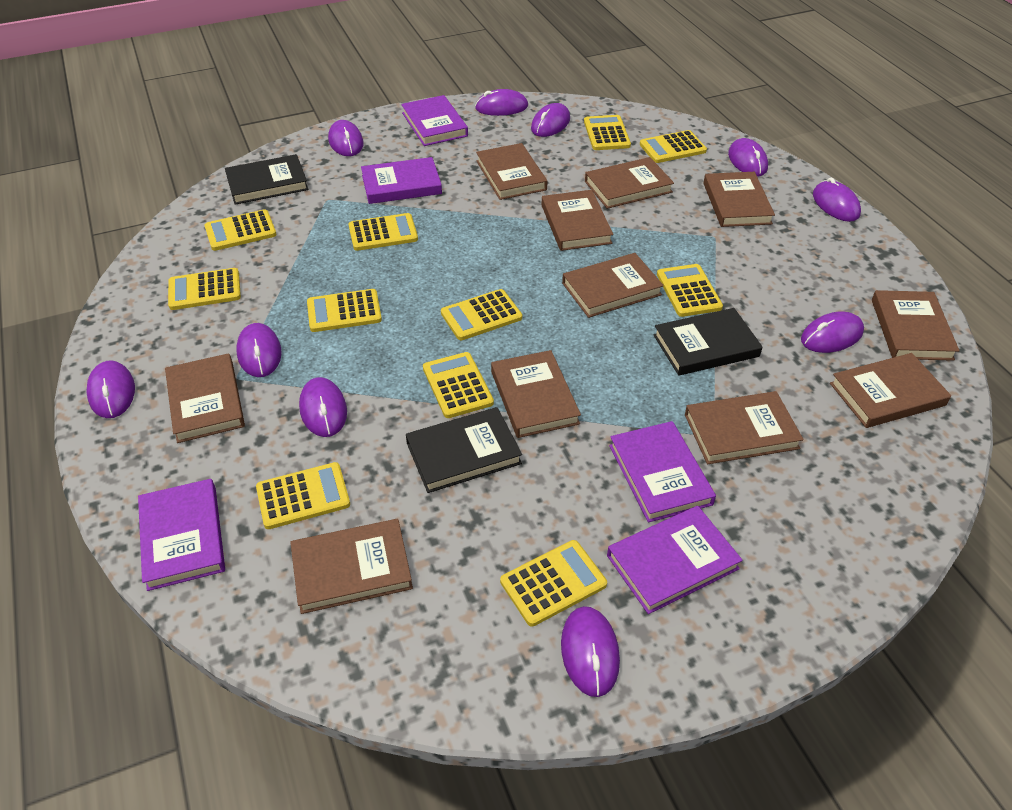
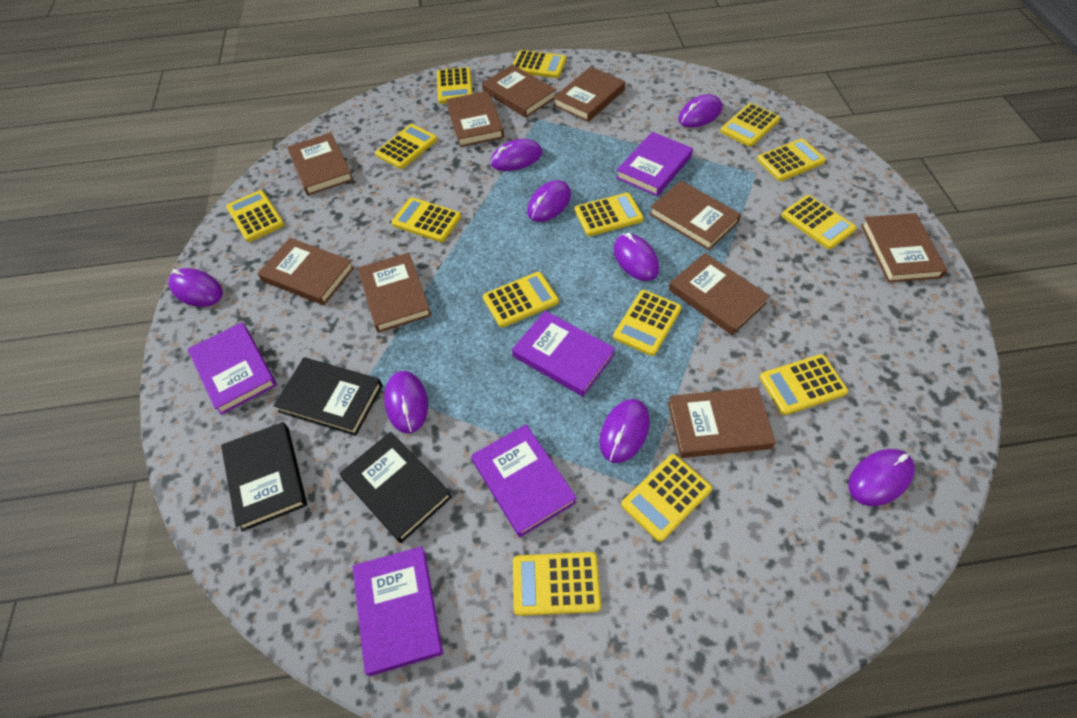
brown book: [165,353,245,443] [290,519,413,614] [476,143,548,200] [491,350,581,438] [542,190,613,251] [562,253,664,318] [585,157,674,209] [685,391,804,464] [703,172,775,227] [830,353,951,428] [872,290,960,361] = 11 -> [257,238,354,305] [287,133,353,196] [358,252,431,333] [446,91,504,147] [482,64,556,118] [553,67,626,122] [649,180,741,250] [668,387,776,458] [669,253,770,335] [861,213,947,283] = 10
purple mouse: [86,360,135,418] [236,323,282,377] [299,377,347,437] [328,120,363,156] [475,89,528,116] [531,103,570,137] [561,606,620,697] [728,138,768,176] [801,311,864,353] [813,178,861,222] = 10 -> [168,268,223,307] [384,371,428,433] [490,139,542,171] [527,180,571,222] [600,399,650,463] [613,233,659,281] [678,94,722,128] [848,449,915,506] = 8
yellow calculator: [168,268,241,310] [204,209,277,251] [256,462,350,529] [307,289,382,332] [348,213,418,251] [423,352,494,418] [441,289,522,340] [500,540,607,626] [584,115,631,150] [640,130,707,163] [657,264,723,317] = 11 -> [226,190,285,242] [375,124,437,169] [391,197,461,242] [437,67,472,104] [483,272,559,328] [513,50,566,78] [513,552,601,616] [574,193,644,236] [613,290,682,356] [621,454,712,542] [720,103,780,147] [757,138,826,181] [760,354,848,415] [782,195,856,249] = 14

